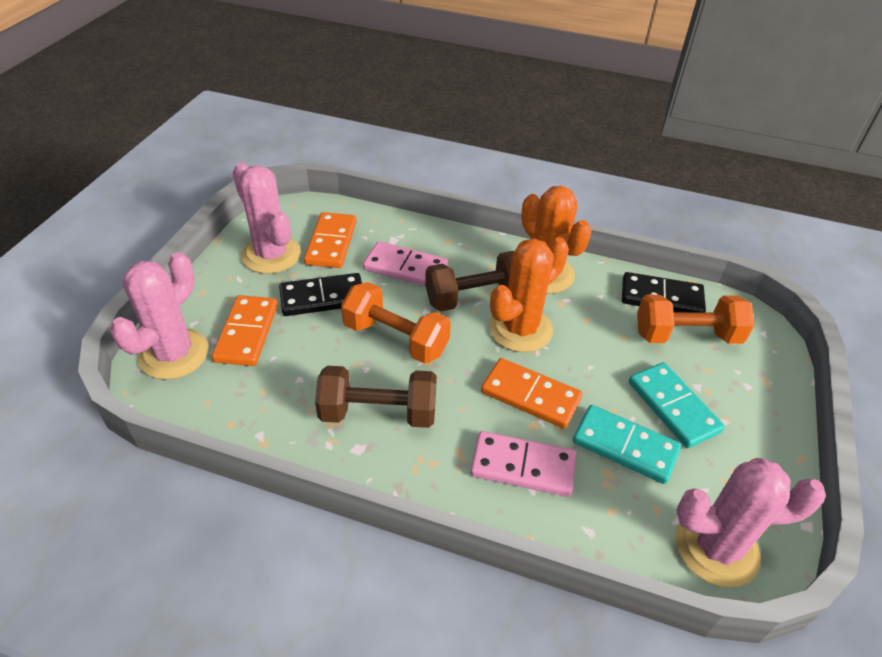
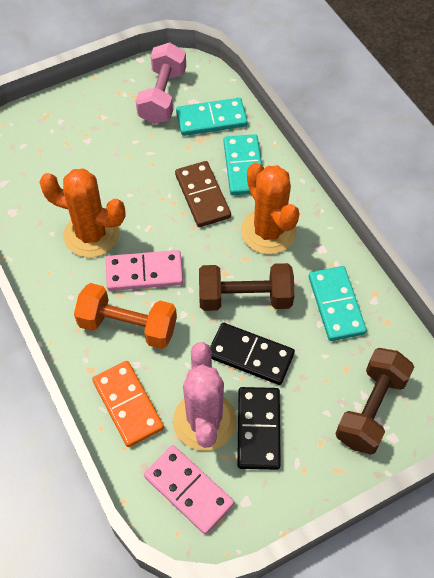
brown domino: none = 0 -> [175,161,231,227] = 1
orange domino: [212,295,278,366] [304,212,357,268] [481,358,582,429] = 3 -> [92,361,164,447] = 1
orange dumbbell: [341,282,451,364] [637,295,754,344] = 2 -> [74,283,177,349] = 1
pink cactus: [110,252,209,380] [233,163,301,274] [675,458,826,588] = 3 -> [173,342,236,451] = 1
pink dumbbell: none = 0 -> [136,42,186,124] = 1
turquoise domino: [573,405,681,484] [629,362,725,448] = 2 -> [176,98,248,136] [224,134,262,195] [309,266,367,341] = 3

